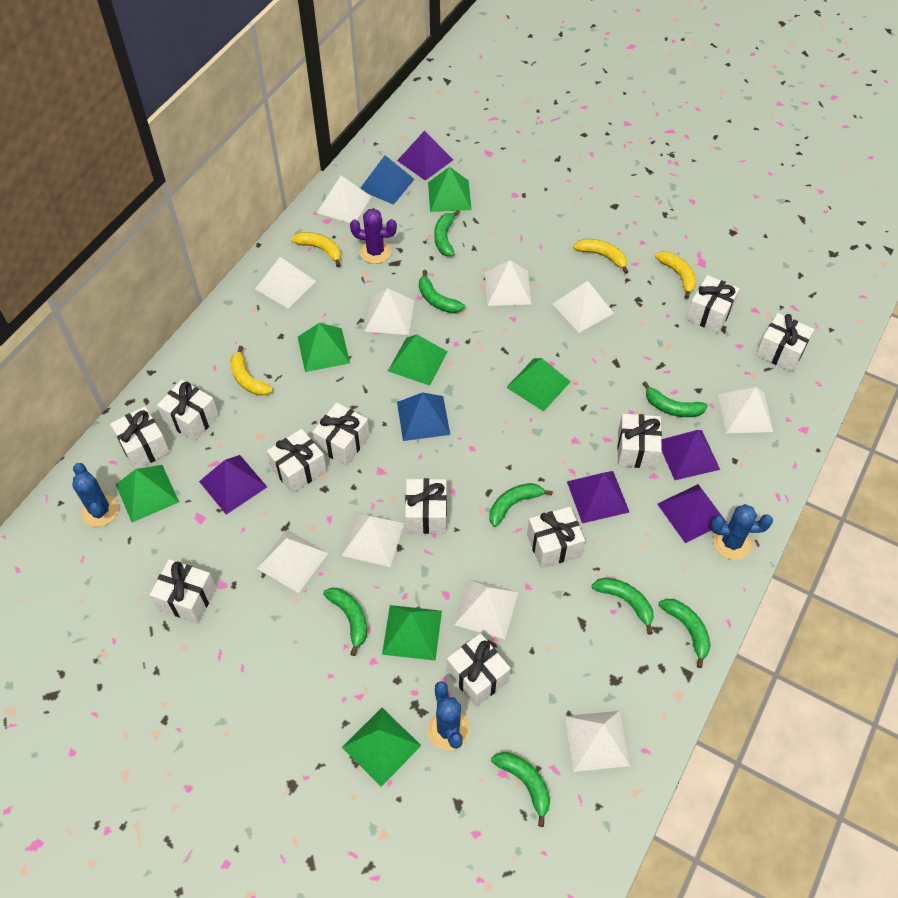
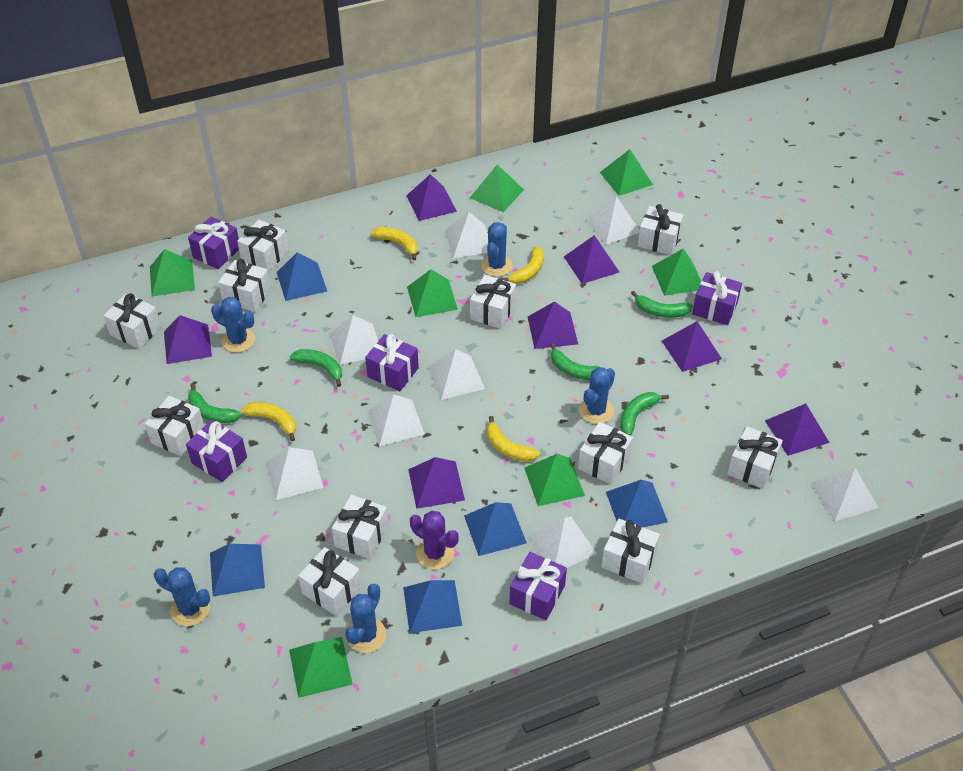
blue cactus: [72,463,119,527] [428,681,470,750] [711,504,773,560] = 3 -> [154,567,210,626] [211,297,255,353] [345,584,386,653] [481,222,513,277] [579,367,615,424] = 5
blue pyramid: [360,155,415,205] [397,392,450,441] = 2 -> [210,544,265,596] [277,253,327,301] [403,580,462,633] [464,502,527,556] [606,480,668,527] = 5
green banana: [323,588,367,656] [419,270,465,313] [434,210,460,256] [490,483,553,527] [491,752,550,827] [592,577,654,635] [642,381,708,417] [659,599,711,668] = 8 -> [188,384,241,423] [290,349,342,387] [550,343,598,380] [620,392,669,436] [631,291,693,318] = 5
purple gift: none = 0 -> [186,420,247,482] [188,217,239,269] [365,334,419,391] [509,552,567,620] [692,271,742,325] = 5
purple pyramid: [199,455,267,514] [397,131,453,181] [567,471,629,523] [657,484,727,543] [661,430,720,480] = 5 -> [164,315,212,364] [406,174,457,221] [408,457,465,509] [528,301,578,349] [564,235,619,284] [662,321,722,372] [765,404,830,456] = 7
white pyramid: [255,257,316,309] [257,530,328,593] [317,176,372,223] [341,512,404,567] [364,288,414,335] [454,579,518,639] [485,260,531,306] [553,281,614,333] [565,711,630,772] [718,387,773,433] = 10 -> [266,447,324,500] [330,315,378,365] [368,394,425,446] [428,349,485,400] [445,212,488,258] [528,516,597,568] [586,197,640,245] [811,468,879,521] = 8

